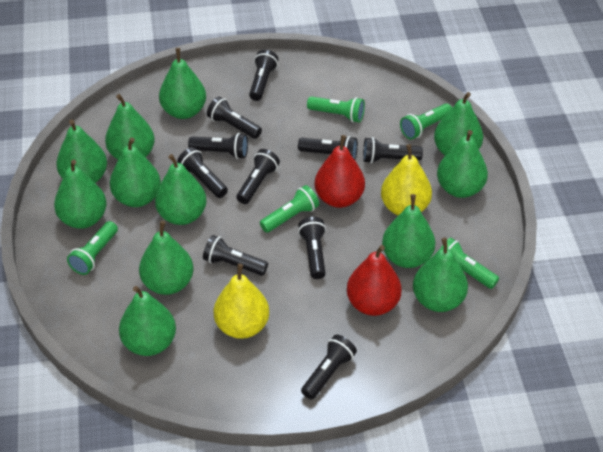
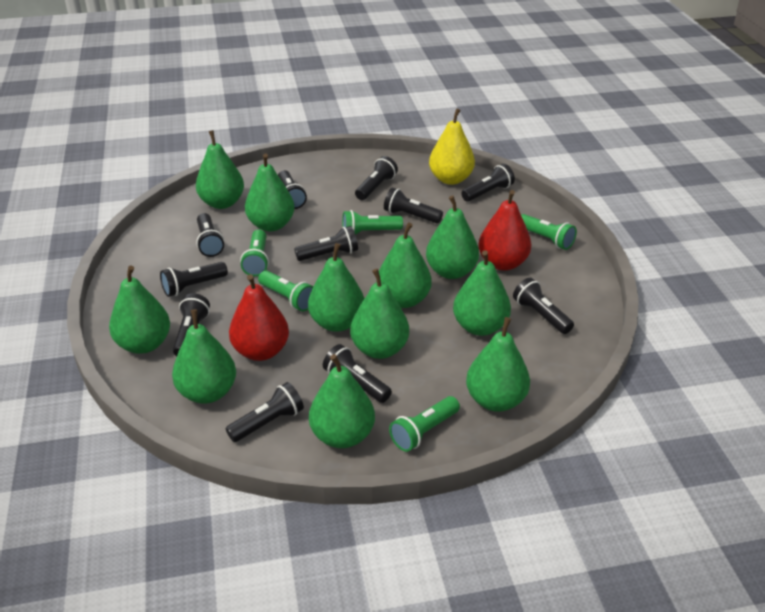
black flashlight: [177,147,228,198] [188,133,248,159] [203,235,268,276] [207,96,262,139] [237,149,280,204] [249,50,278,101] [298,136,358,160] [298,217,326,279] [301,335,357,400] [363,137,423,163] = 10 -> [160,262,228,297] [173,293,210,356] [196,213,224,257] [226,382,304,442] [278,170,307,209] [294,226,358,261] [323,344,392,403] [355,156,398,200] [384,188,443,223] [461,164,515,202] [513,278,574,334] = 11
green pear: [54,159,107,229] [56,119,107,183] [105,94,155,159] [110,137,161,207] [119,286,176,356] [139,221,193,295] [155,154,207,225] [159,48,206,119] [382,194,435,268] [413,238,468,312] [434,92,483,155] [437,130,488,198] = 12 -> [109,266,170,354] [172,309,236,404] [196,130,244,209] [245,154,295,231] [308,243,364,332] [309,354,375,448] [350,269,409,359] [376,222,432,308] [426,195,479,279] [453,250,511,336] [466,317,530,412] = 11
yellow pear: [214,264,269,339] [381,144,432,215] = 2 -> [429,108,475,185] = 1

